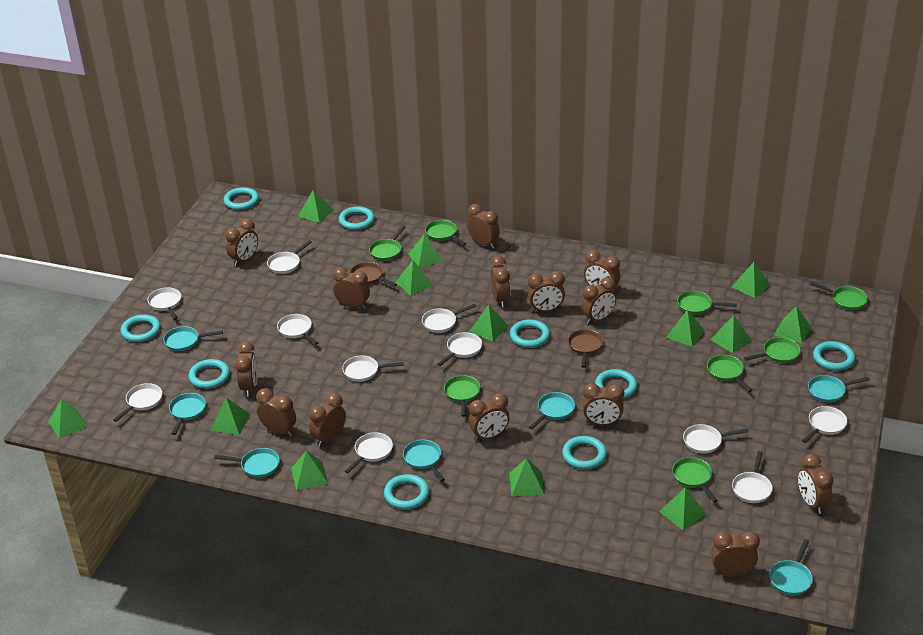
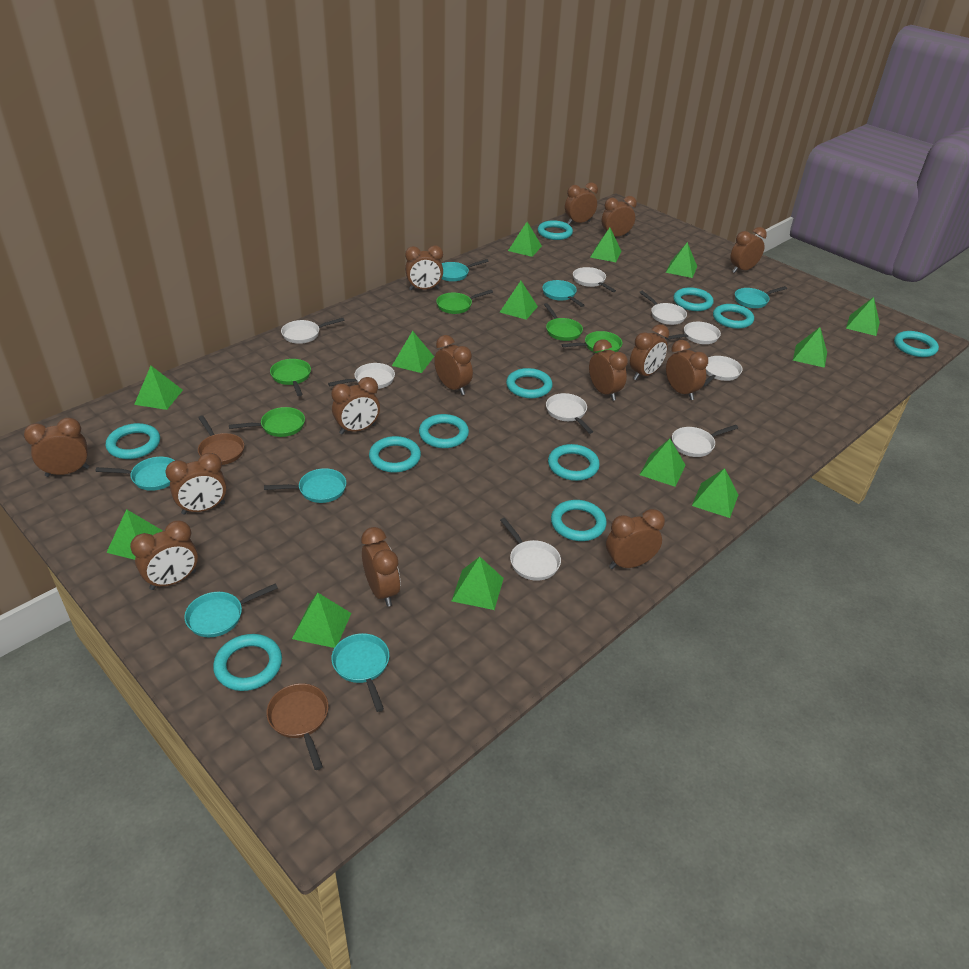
green pan: [369,225,406,261] [425,220,466,246] [444,375,481,417] [672,457,718,502] [677,291,737,315] [707,355,752,392] [744,337,800,363] [810,282,868,310] = 8 -> [229,407,305,437] [270,359,311,396] [436,290,493,314] [544,303,583,341] [561,331,622,353] = 5
turquoise ring: [120,314,161,342] [188,359,230,389] [224,187,259,210] [339,206,375,230] [384,474,429,509] [510,319,550,348] [562,436,607,469] [595,369,637,399] [813,341,855,371] = 9 -> [106,423,160,459] [213,634,282,691] [369,436,421,473] [419,414,469,448] [506,368,552,398] [538,220,573,240] [548,444,600,481] [551,500,607,541] [673,287,714,311] [713,304,754,329] [894,331,939,357] = 11
white pan: [113,383,162,422] [148,287,181,320] [267,240,312,274] [277,314,318,345] [342,356,403,382] [345,432,393,473] [422,304,476,333] [437,332,482,366] [683,424,748,453] [732,451,772,503] [802,406,848,443] = 11 -> [281,318,344,344] [328,363,395,389] [500,518,561,581] [546,393,593,434] [573,267,616,292] [639,291,687,325] [665,322,721,344] [672,425,738,457] [703,356,742,387] = 9

